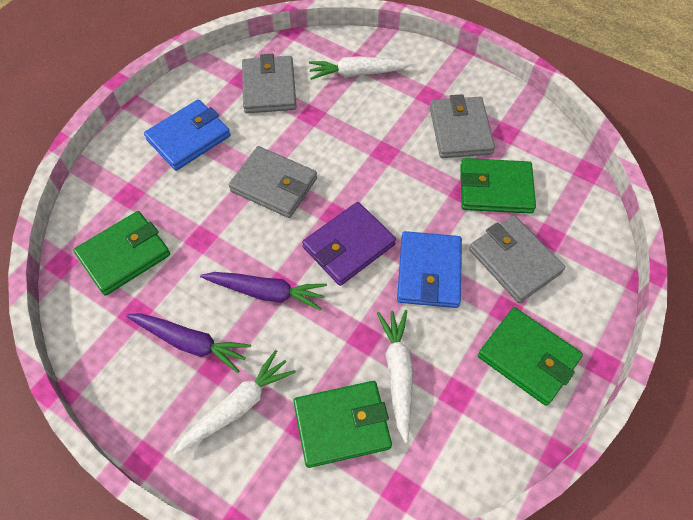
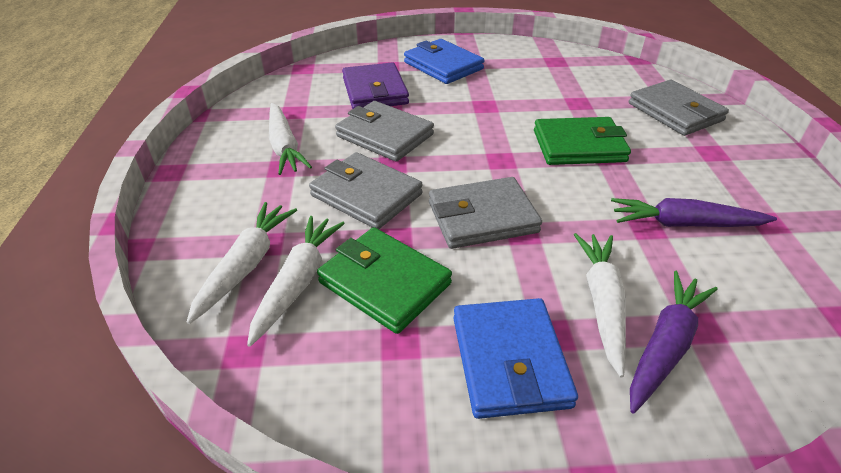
green wallet: [73,211,170,296] [293,381,392,468] [460,158,536,214] [478,307,583,406] = 4 -> [317,227,452,334] [534,117,631,165] = 2
white carrot: [173,350,296,455] [309,56,413,80] [377,310,413,443] = 3 -> [186,202,297,324] [247,216,345,347] [269,103,312,175] [574,233,626,377] = 4

